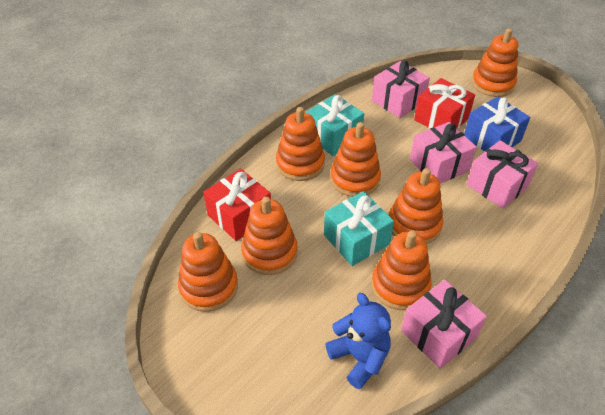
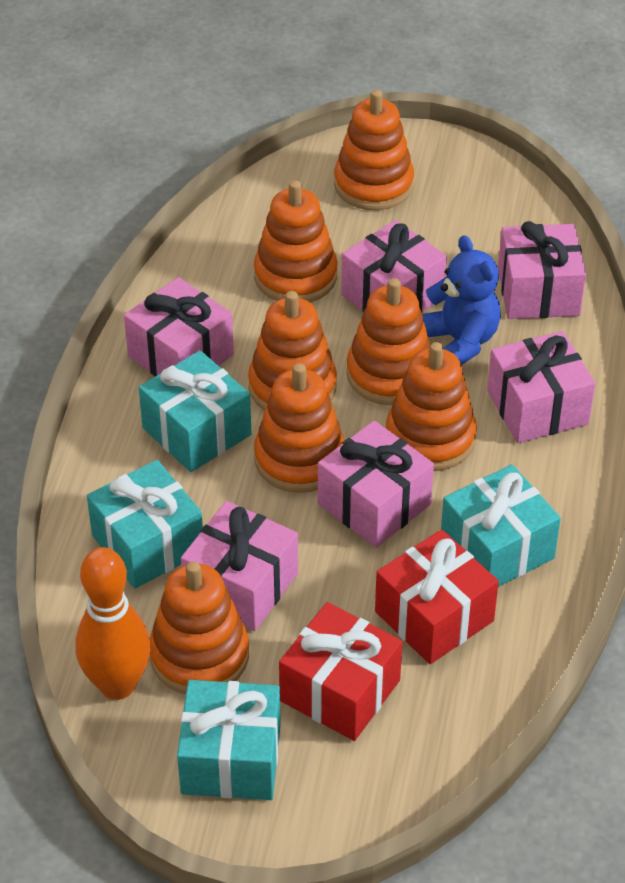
blue gift: [464,97,530,152] = 1 -> none = 0
orange bowling pin: none = 0 -> [75,547,150,700] = 1
pink gift: [372,61,430,118] [401,280,487,369] [410,122,477,184] [466,140,538,209] = 4 -> [124,277,234,376] [181,501,298,631] [318,420,434,548] [341,220,447,313] [487,331,595,443] [498,221,586,319] = 6
turquoise gift: [306,94,364,156] [324,191,394,266] = 2 -> [87,460,203,589] [139,350,252,472] [177,680,281,800] [441,464,561,587] = 4

